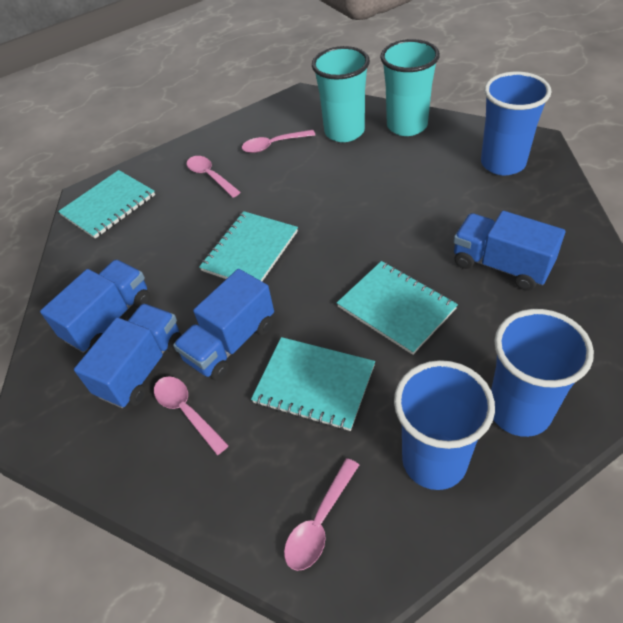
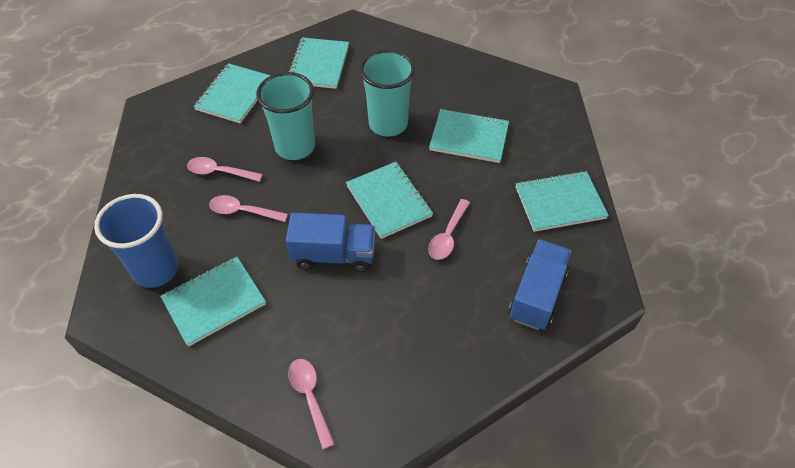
blue cup: [394,360,495,490] [481,72,551,175] [491,309,594,437] = 3 -> [94,194,178,288] = 1
blue truck: [40,260,150,353] [74,304,181,408] [173,269,274,381] [454,211,565,291] = 4 -> [286,213,375,272] [509,239,571,330] = 2
turquoise notebook: [58,170,155,239] [199,211,298,281] [251,337,375,431] [337,261,458,355] = 4 -> [160,257,266,347] [194,63,271,124] [288,38,349,89] [346,162,433,239] [429,109,509,163] [516,171,609,232] = 6

